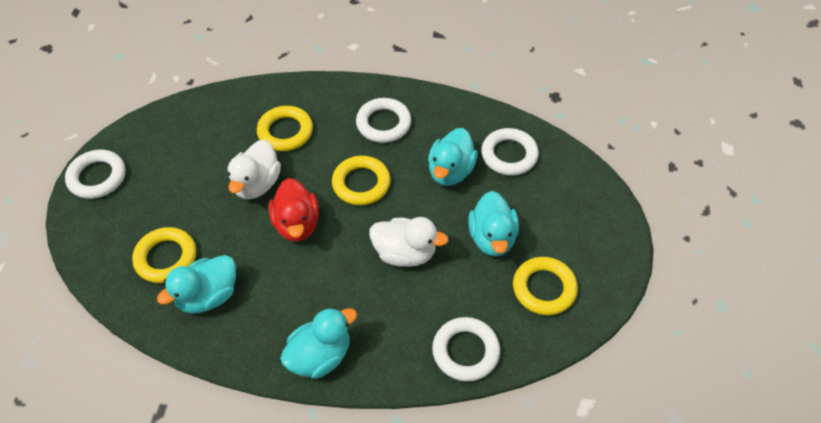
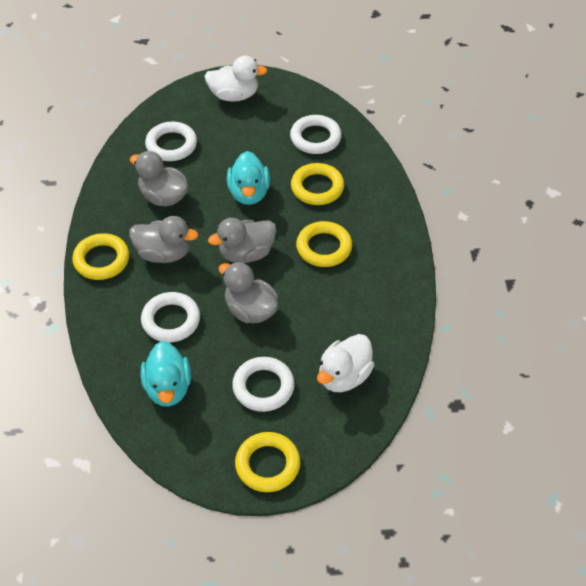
grey duck: none = 0 -> [129,216,198,263] [130,151,188,207] [208,218,276,263] [219,262,279,323] = 4
red duck: [269,178,319,241] = 1 -> none = 0
turquoise duck: [157,255,236,314] [280,307,357,379] [428,128,478,186] [468,191,519,256] = 4 -> [141,341,191,407] [227,151,270,205] = 2

